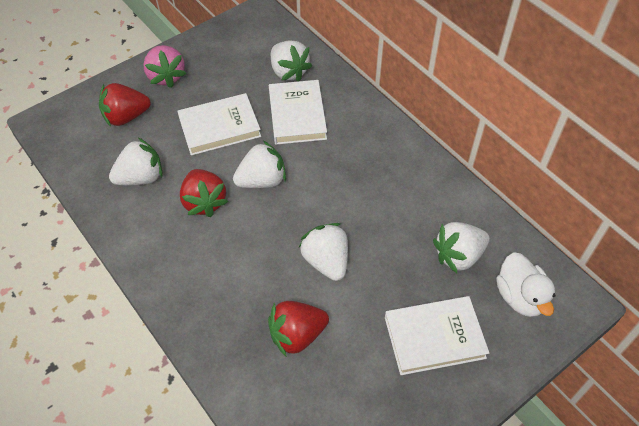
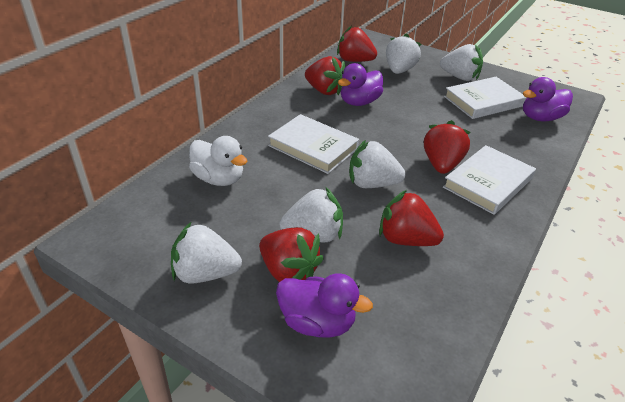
pink strawberry: [143,45,186,88] = 1 -> none = 0
purple duck: none = 0 -> [276,273,373,338] [338,63,383,106] [523,77,573,122] = 3
red strawberry: [99,83,151,127] [180,169,228,217] [268,301,329,357] = 3 -> [259,227,324,282] [305,56,345,95] [337,26,377,62] [379,190,444,246] [424,120,471,174] = 5

